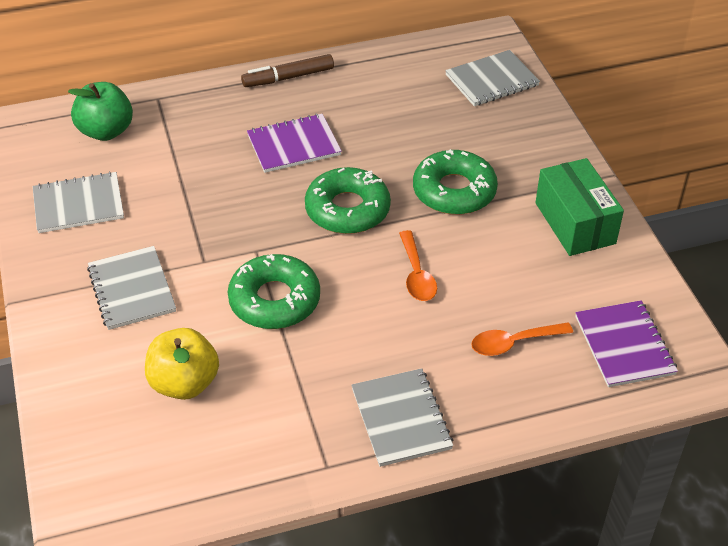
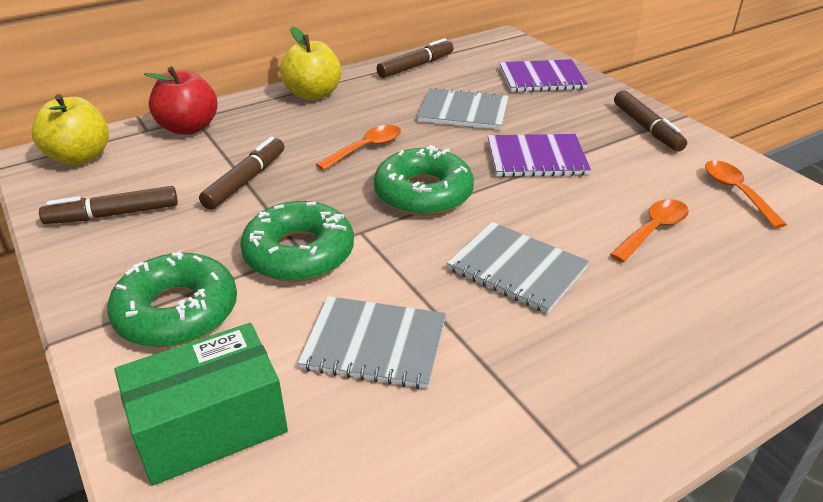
brown marker: [241,54,334,87] = 1 -> [39,186,178,224] [199,137,284,210] [376,38,454,78] [614,90,687,152] = 4
green apple: [68,82,133,141] = 1 -> none = 0
grey notebook: [32,171,124,233] [87,246,176,330] [351,368,453,467] [445,50,540,106] = 4 -> [298,296,446,389] [417,87,509,130] [447,222,589,314] = 3
orange spoon: [399,230,437,301] [471,322,573,356] = 2 -> [316,125,401,170] [610,199,689,262] [705,160,787,228] = 3
red apple: none = 0 -> [144,66,217,135] = 1
yellow apple: [145,328,219,400] = 1 -> [32,94,109,165] [280,27,342,100] = 2

